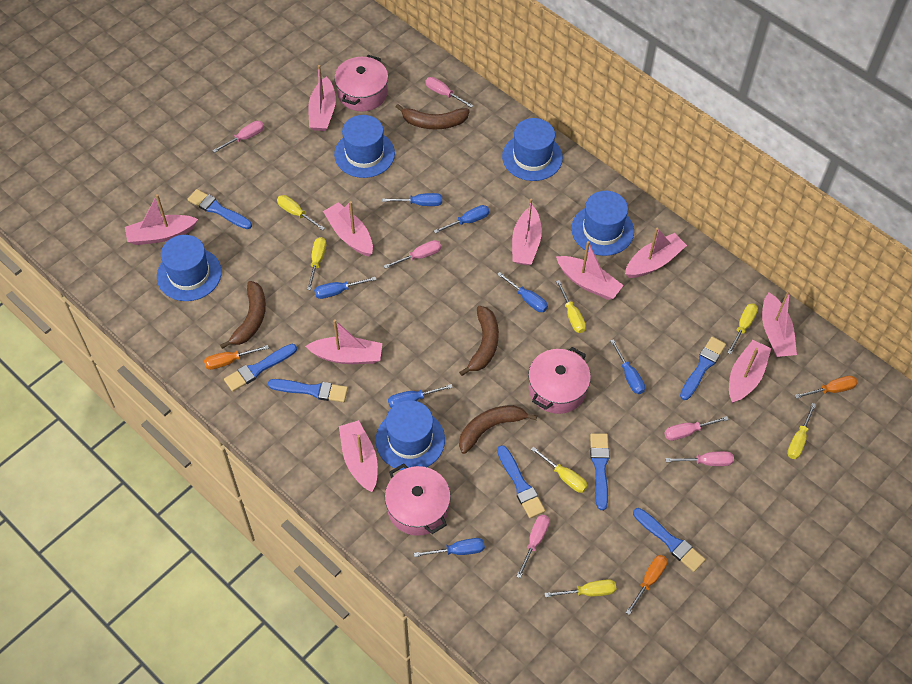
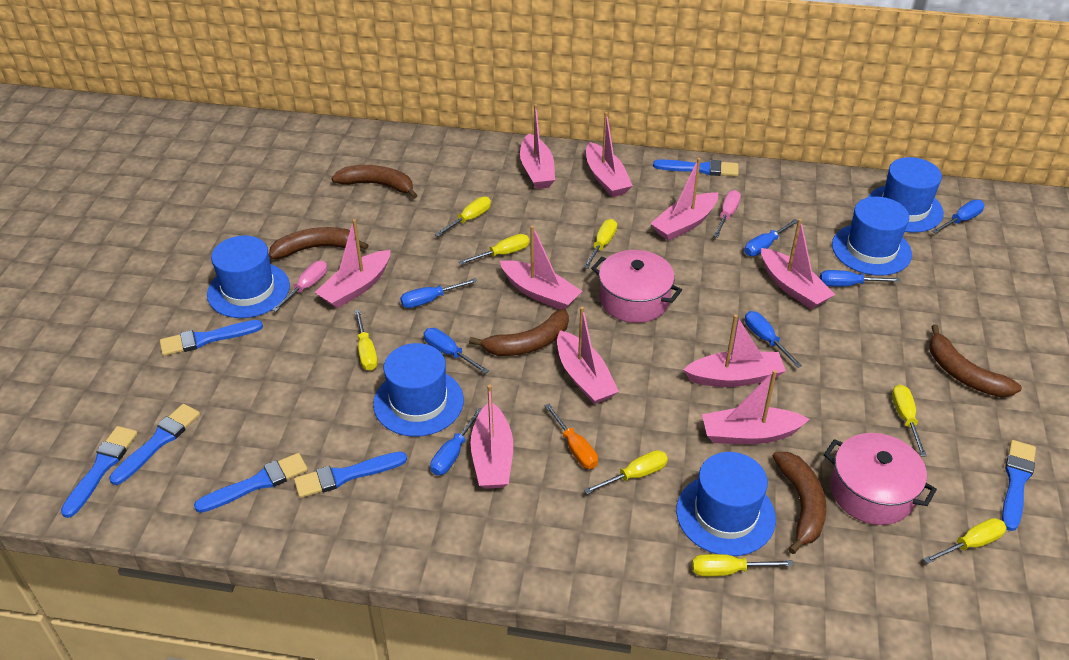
brown banana: [220,281,266,349] [396,104,470,129] [459,306,499,376] [459,405,537,454] = 4 -> [269,227,369,259] [332,165,418,199] [469,309,569,356] [773,452,826,554] [929,324,1022,397] = 5
orange screwdriver: [204,345,269,370] [626,555,667,615] [795,375,858,399] = 3 -> [544,404,598,469] = 1
pink pot: [334,55,388,111] [385,463,451,536] [528,347,591,414] = 3 -> [591,250,682,323] [824,433,937,525] = 2
pink screwdriver: [212,121,264,153] [384,240,441,269] [425,77,474,108] [516,515,550,578] [664,416,729,441] [665,451,734,466] = 6 -> [272,261,327,312] [714,190,741,237] = 2
yellow screwdriver: [277,195,325,231] [307,237,326,290] [531,447,588,493] [544,579,616,597] [556,280,586,333] [727,303,758,354] [787,403,816,459] = 7 -> [355,310,378,371] [435,197,491,237] [459,234,529,265] [584,219,617,269] [584,450,668,494] [692,554,793,577] [892,384,927,456] [923,518,1007,564] = 8

